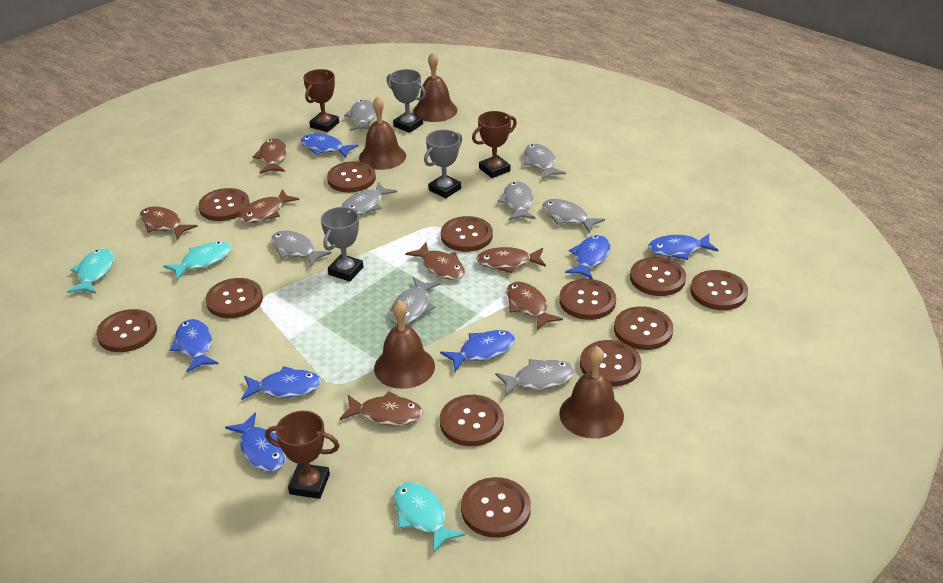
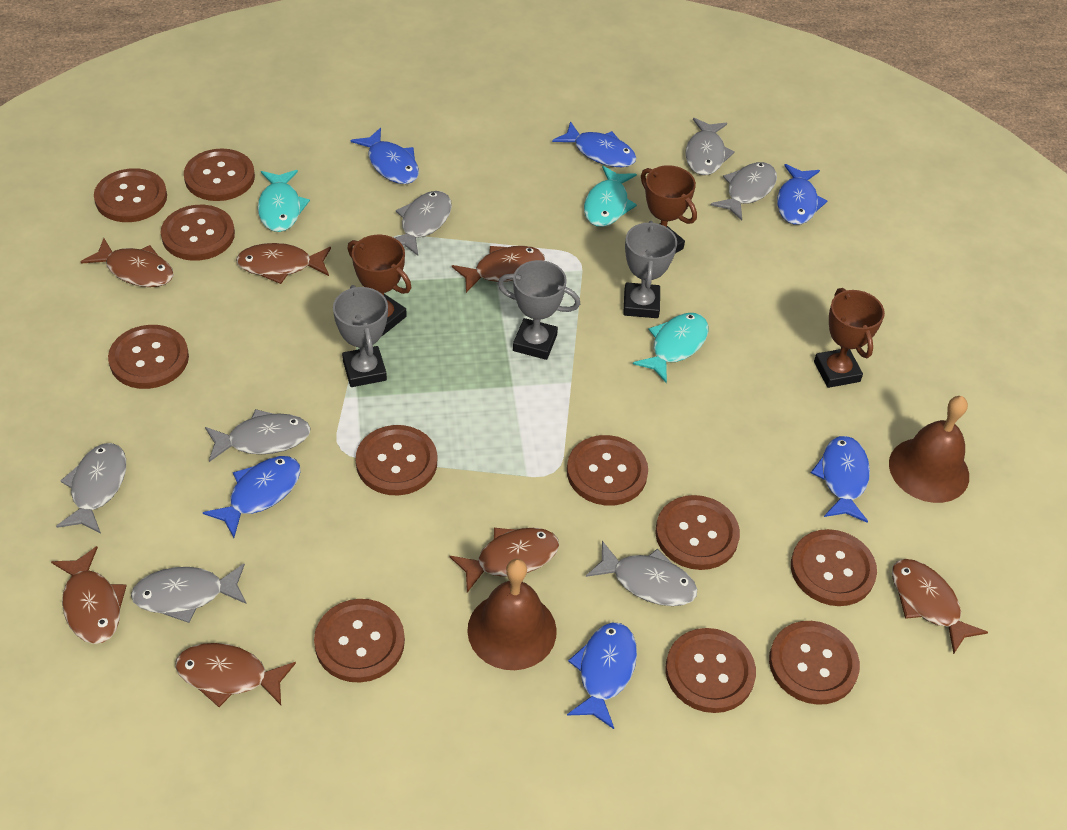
blue fish: [170,319,218,372] [225,412,286,472] [241,366,321,400] [301,134,358,158] [440,330,515,372] [565,235,610,279] [648,234,718,260] = 7 -> [203,456,301,538] [351,128,419,184] [552,121,636,167] [567,623,637,729] [777,164,828,225] [811,436,870,523] = 6
brown bell: [359,96,406,170] [374,300,435,389] [413,52,457,122] [559,346,624,439] = 4 -> [467,559,557,670] [889,396,969,503] = 2
brown button: [96,309,157,352] [198,188,250,221] [206,278,263,318] [327,161,376,192] [440,395,504,446] [441,216,493,252] [461,477,531,538] [559,279,616,320] [580,340,641,387] [614,306,673,350] [630,257,686,296] [690,270,748,310] = 12 -> [94,168,167,222] [108,325,189,389] [160,205,235,261] [184,149,255,201] [314,599,405,682] [356,425,437,495] [567,435,648,506] [655,495,740,570] [665,628,756,713] [769,621,860,705] [791,529,877,606] = 11
grey fish: [271,230,331,267] [341,182,397,215] [344,100,376,131] [390,277,440,324] [495,359,575,396] [497,181,536,220] [523,144,566,179] [542,199,605,233] = 8 -> [56,443,126,534] [131,564,246,623] [205,409,310,462] [395,191,452,256] [586,541,697,606] [686,118,735,175] [711,162,777,221] = 7

